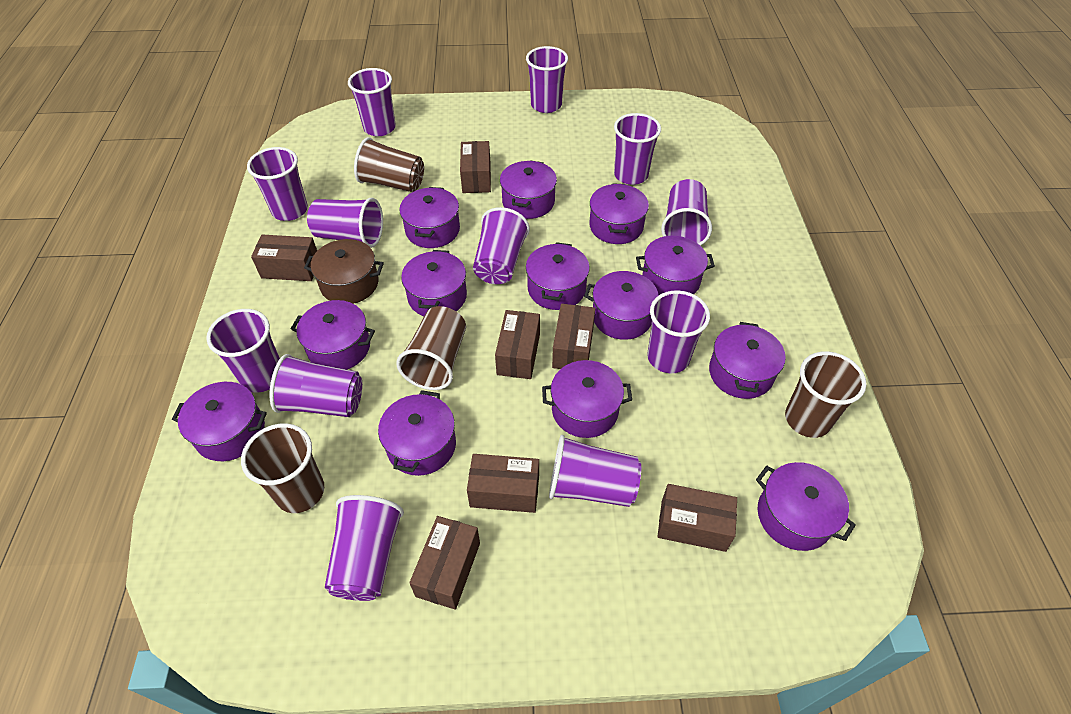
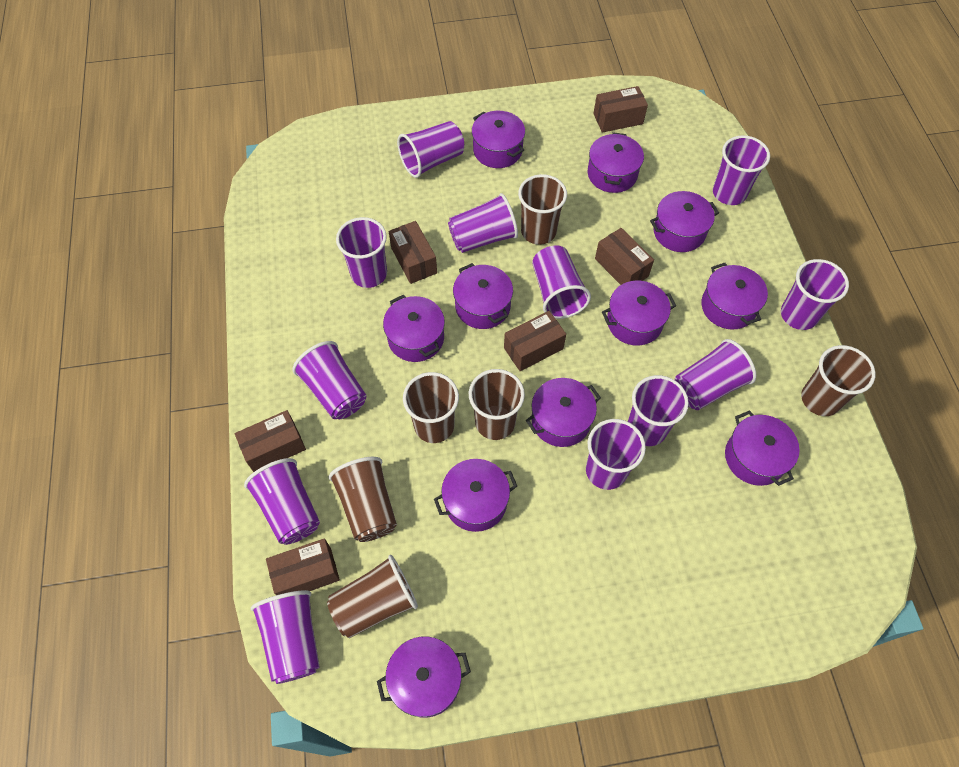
brown box: [251,235,317,281] [409,516,480,610] [460,141,491,193] [467,454,539,513] [495,310,540,379] [552,304,595,369] [657,484,737,552] = 7 -> [235,410,306,472] [266,538,340,595] [389,221,437,284] [504,311,566,371] [593,86,648,133] [595,228,654,285] = 6
brown cup: [241,423,324,513] [354,137,424,192] [396,306,466,390] [785,351,866,438] = 4 -> [327,555,418,638] [329,457,397,542] [403,372,459,443] [469,369,525,440] [518,174,567,245] [801,345,875,416] = 6
brown pot: [304,239,384,304] = 1 -> none = 0
purple pot: [172,382,267,461] [291,300,375,369] [378,390,456,476] [399,187,460,248] [401,250,467,316] [500,160,557,219] [526,242,590,310] [542,360,632,438] [584,271,659,340] [589,183,649,244] [636,236,715,295] [709,322,786,399] [756,462,856,551] = 13 -> [377,636,471,718] [383,294,445,362] [434,459,517,532] [453,263,513,329] [472,111,525,168] [526,378,601,447] [588,132,644,193] [602,281,676,346] [650,191,719,252] [701,263,768,330] [725,410,799,486] = 11

